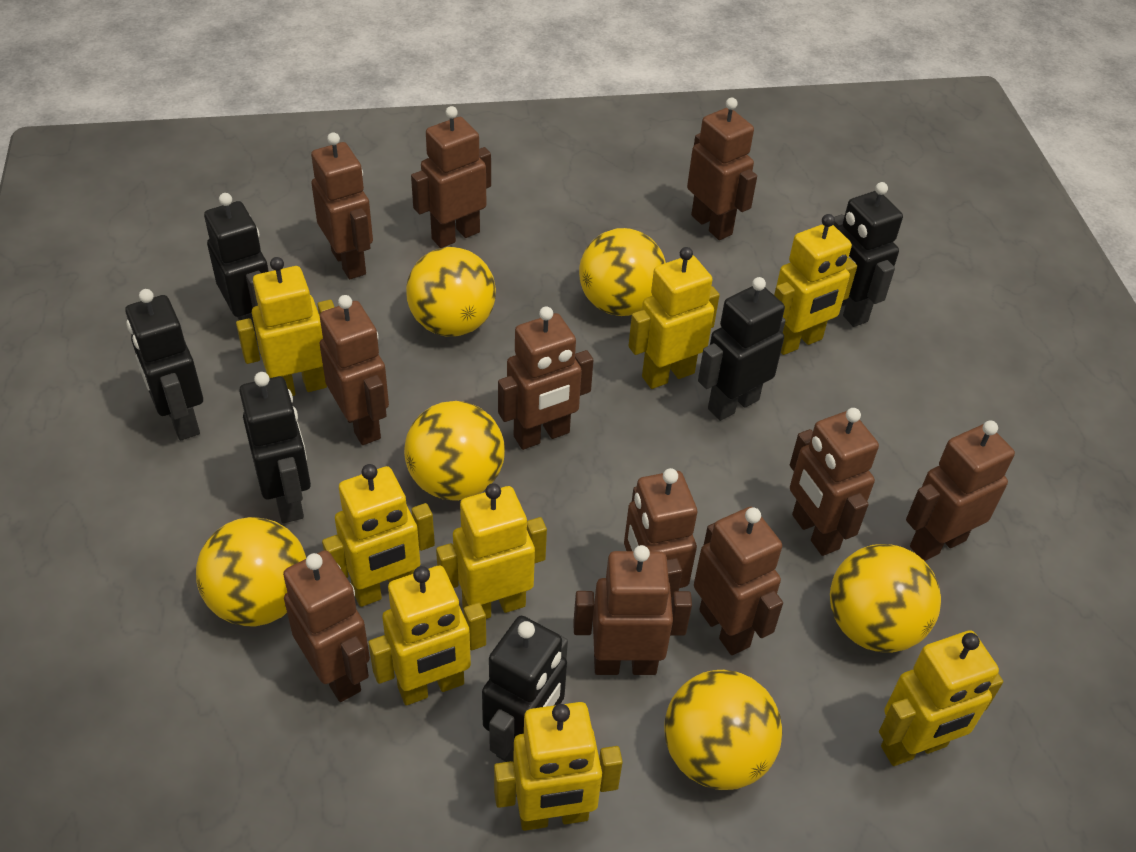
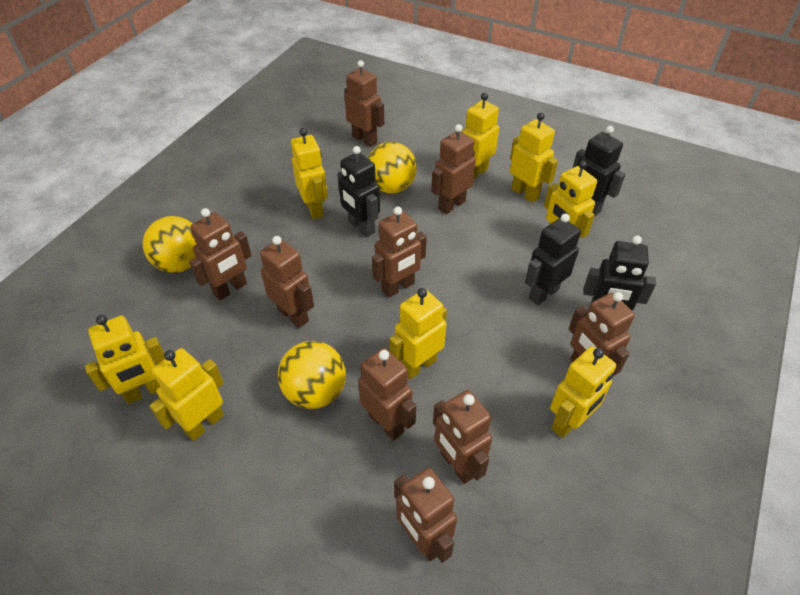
black robot: [125,289,203,440] [204,193,269,340] [239,372,311,523] [482,616,568,762] [698,277,785,421] [833,182,903,327] = 6 -> [337,146,380,237] [525,213,581,305] [573,126,626,216] [583,236,656,311] = 4
brown robot: [283,550,370,702] [311,132,373,279] [319,295,389,445] [411,106,491,248] [498,307,593,450] [573,545,692,675] [624,468,697,601] [687,98,757,240] [694,507,783,655] [790,408,879,556] [906,420,1015,561] = 11 -> [189,208,252,300] [260,236,314,328] [345,60,384,147] [358,348,416,441] [372,206,427,298] [394,468,457,563] [431,124,476,214] [433,390,492,484] [569,292,635,376] = 9
yellow ball: [196,517,306,626] [404,401,505,501] [406,247,496,337] [579,228,666,316] [664,670,782,790] [830,544,941,653] = 6 -> [143,216,197,273] [278,341,346,409] [368,142,417,193] = 3

